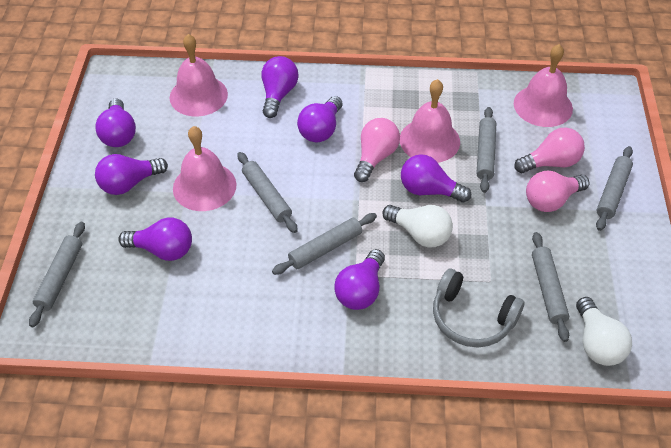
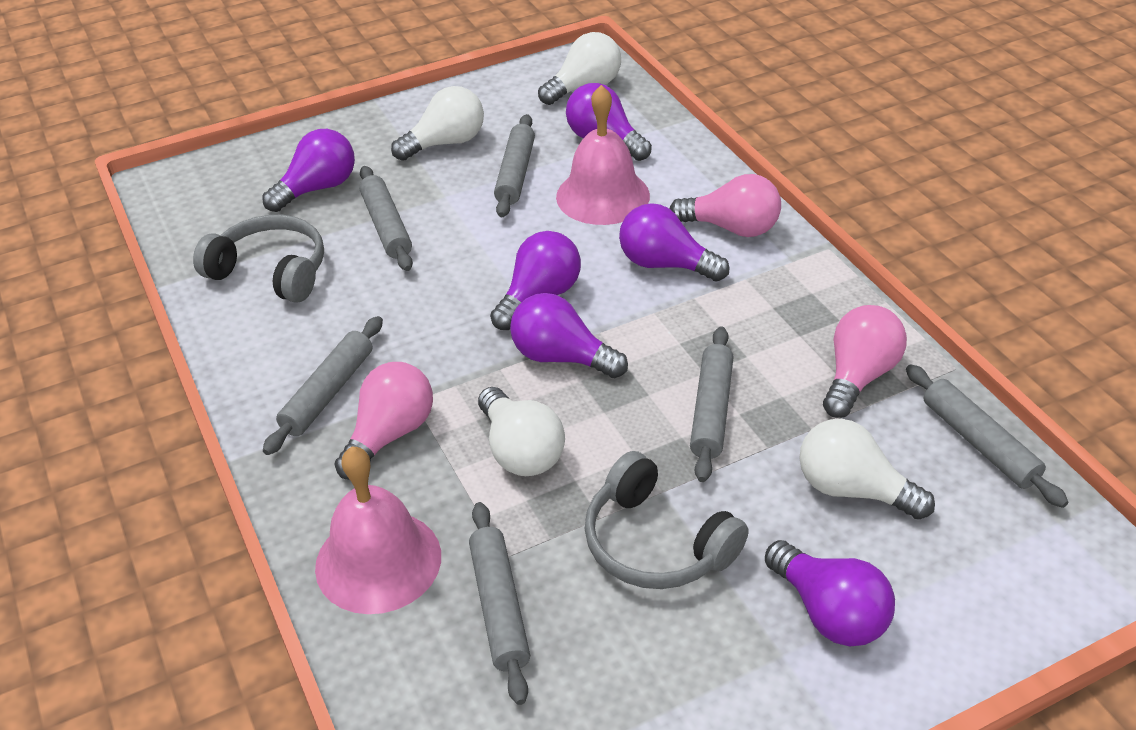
grey headphones: [433,268,524,347] = 1 -> [193,215,324,303] [585,451,749,589] = 2
pink bell: [170,34,228,116] [173,126,237,211] [400,79,460,163] [514,44,573,127] = 4 -> [315,446,441,614] [556,85,650,225] = 2
purple light bulb: [95,98,136,147] [95,154,168,195] [118,217,192,261] [262,56,298,118] [297,96,342,142] [334,249,385,310] [401,154,471,203] = 7 -> [262,129,355,212] [490,231,581,330] [510,293,628,378] [566,83,652,161] [619,203,729,281] [765,540,895,646] = 6
white light bulb: [382,205,453,247] [576,297,632,366] = 2 -> [391,86,484,161] [478,387,565,476] [538,32,621,105] [799,419,935,520] = 4

